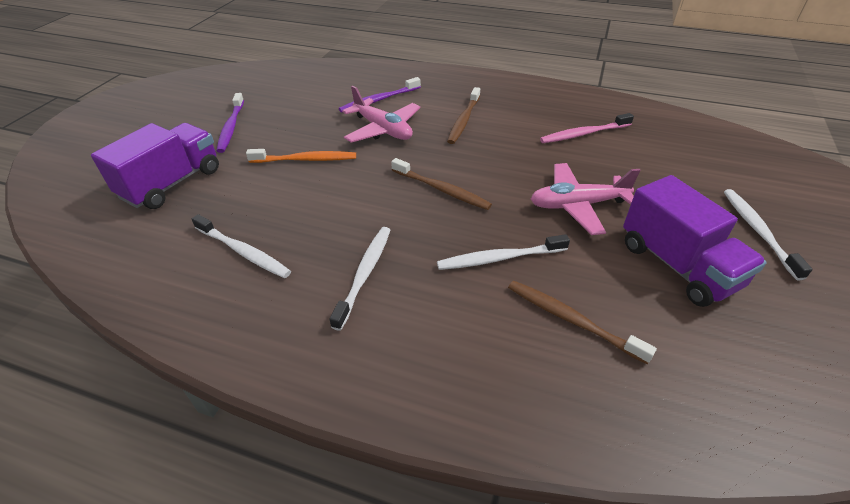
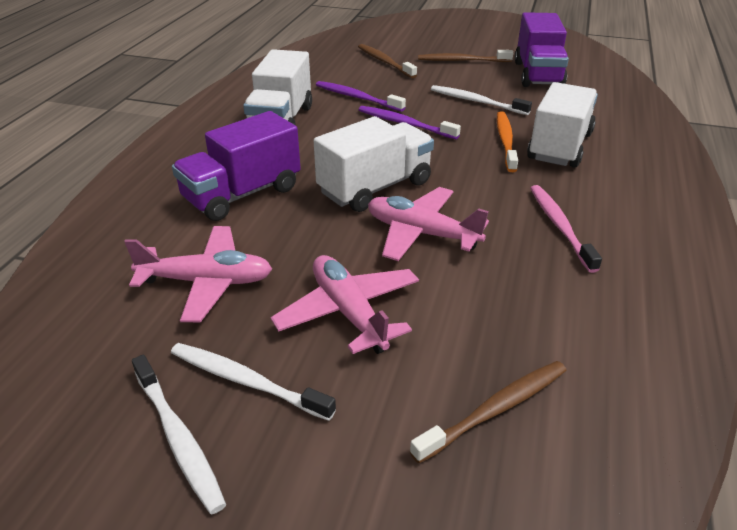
pink plane: [342,86,420,143] [531,163,641,235] = 2 -> [124,226,272,322] [271,255,419,354] [368,187,489,261] = 3
white toothbrush: [192,214,291,278] [329,227,390,331] [437,234,570,270] [724,189,813,280] = 4 -> [132,355,226,514] [171,343,336,421] [431,85,532,115] = 3
white truck: none = 0 -> [243,49,312,125] [314,116,434,212] [527,82,598,168] = 3

